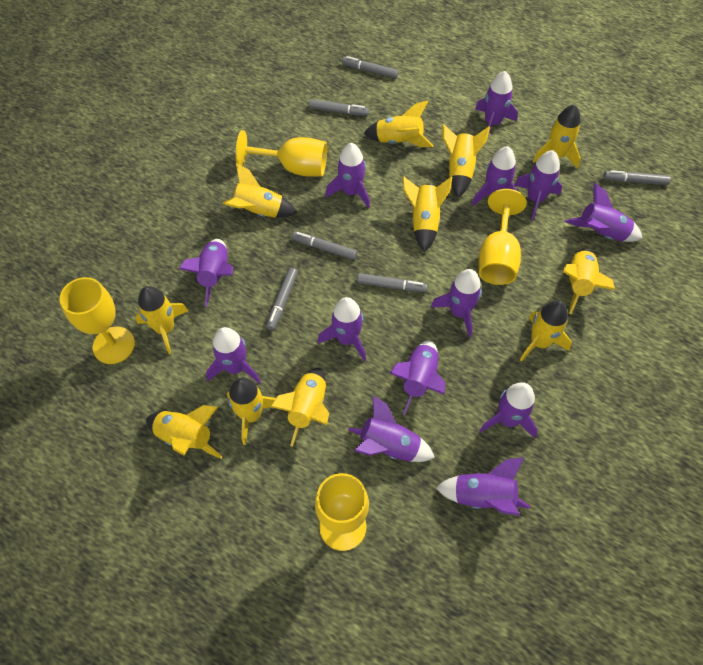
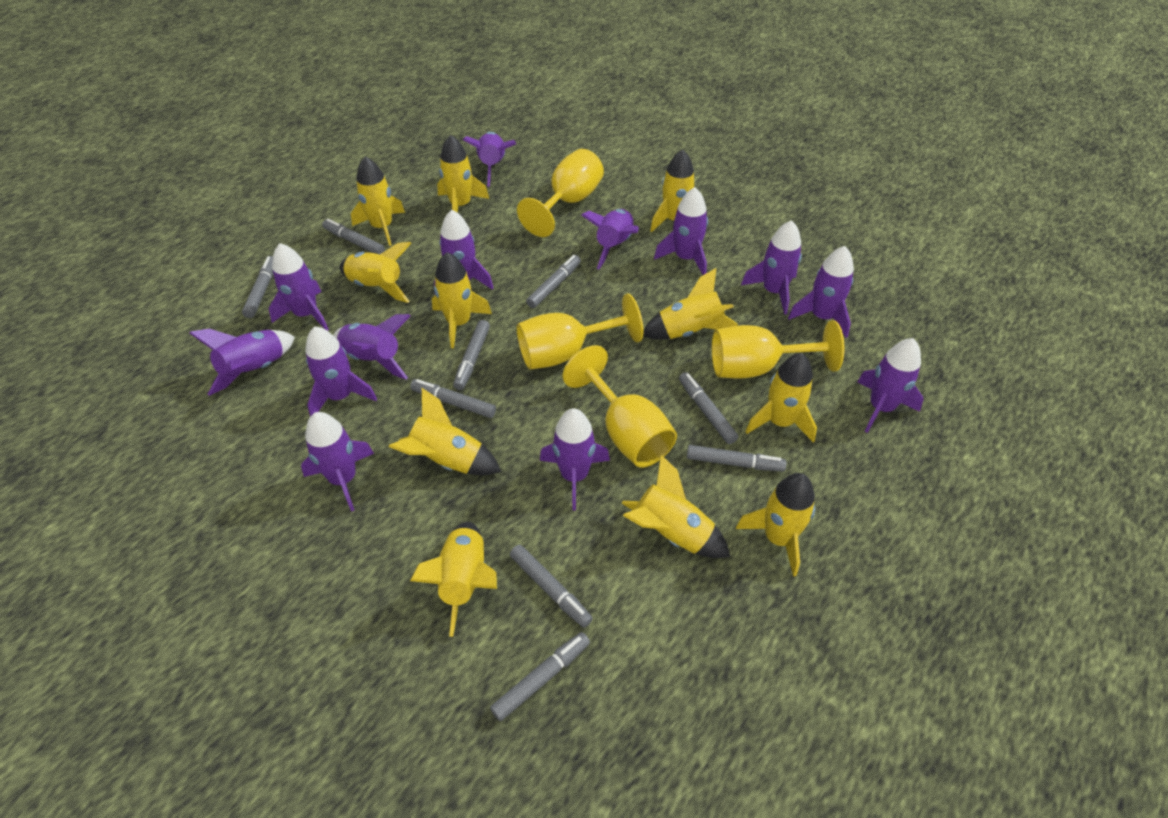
grey marker: [266,268,298,330] [292,232,357,260] [309,99,369,116] [342,56,399,79] [357,273,427,292] [603,170,671,185] = 6 -> [242,256,273,318] [322,219,385,255] [410,379,496,418] [453,320,490,390] [490,632,590,721] [510,545,593,628] [526,255,581,308] [679,372,738,444] [687,445,787,472] = 9

